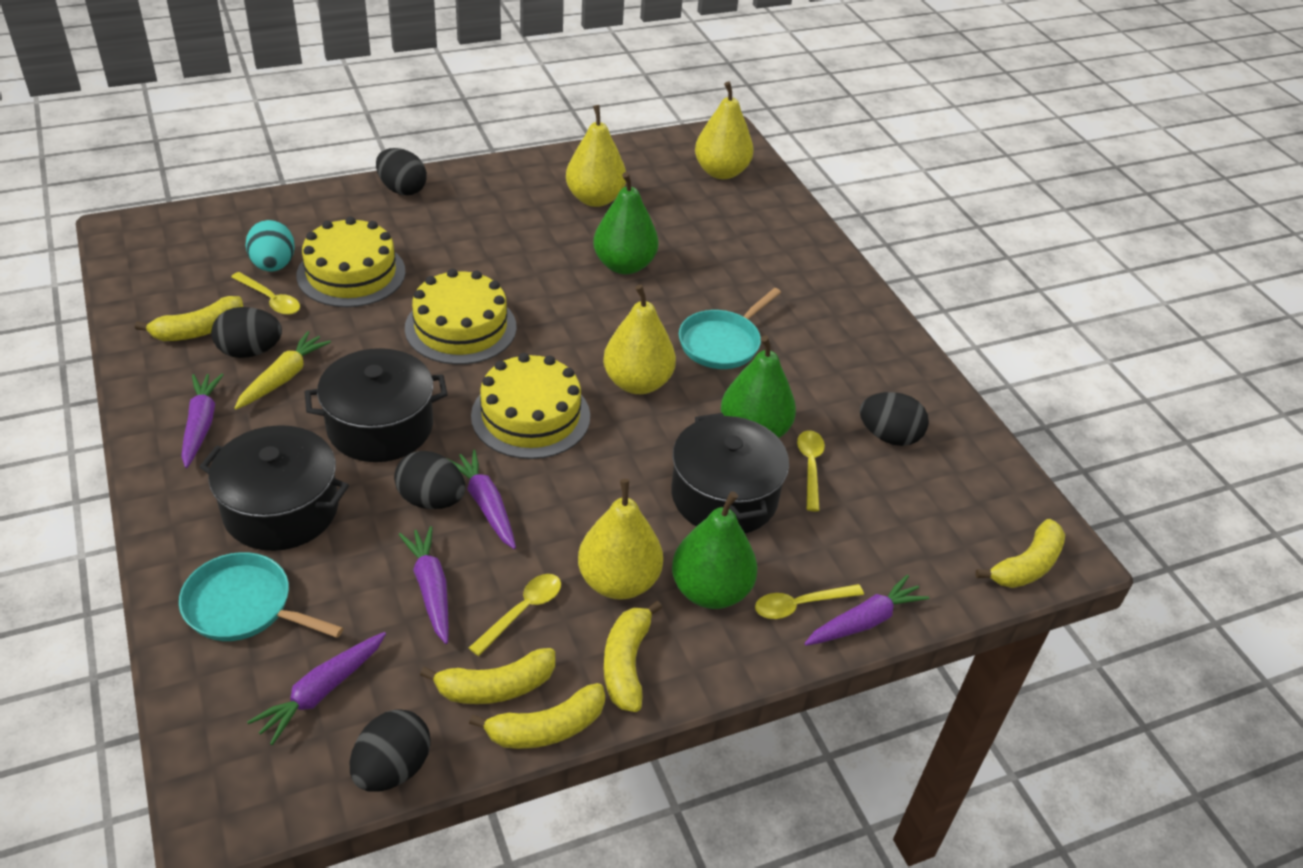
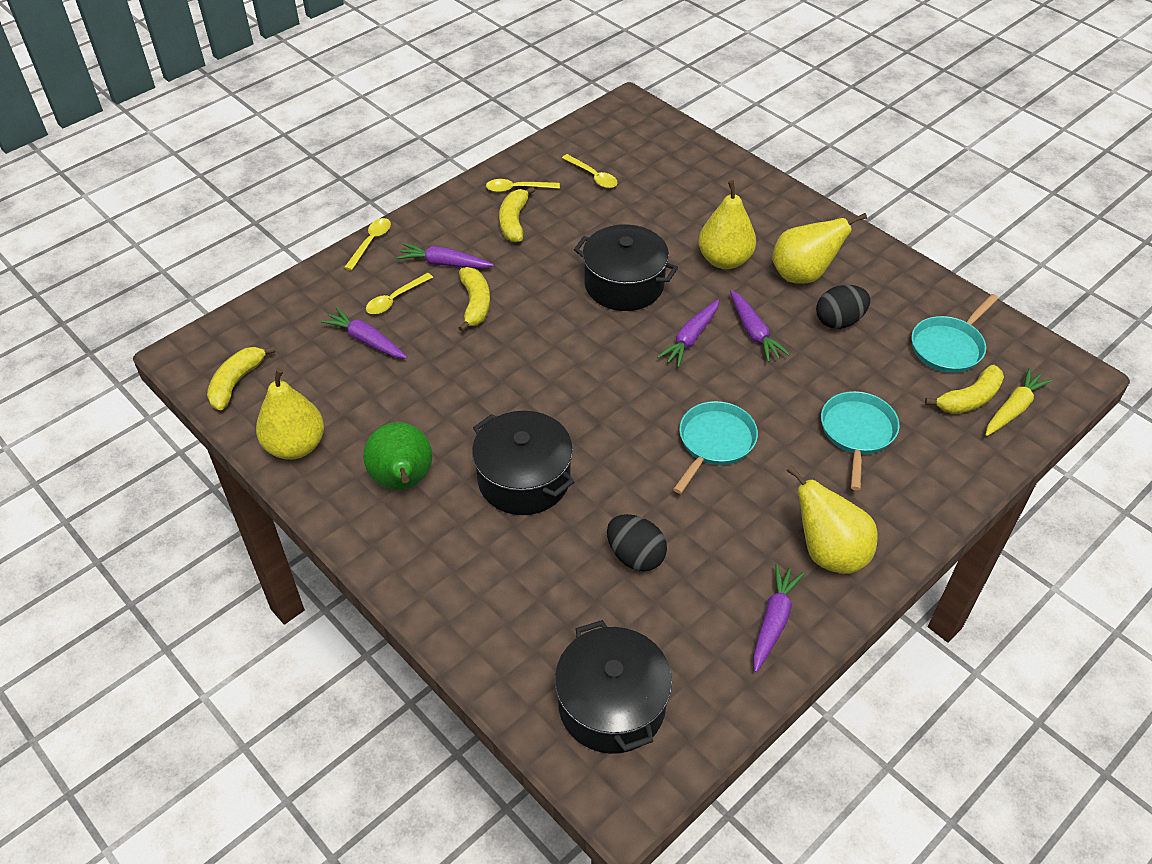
black egg: [211,307,282,358] [350,709,431,792] [376,148,427,195] [394,451,465,509] [860,392,929,446] = 5 -> [607,514,667,571] [816,285,870,329] = 2
green pear: [593,172,659,274] [672,491,757,609] [721,335,796,438] = 3 -> [363,422,432,490] = 1
turquoise egg: [246,220,295,271] = 1 -> none = 0
turquoise pan: [179,552,344,641] [679,288,781,369] = 2 -> [673,401,758,494] [821,391,900,490] [911,294,999,373] = 3
yellow banana: [135,296,243,341] [420,648,555,704] [469,683,605,749] [604,601,662,712] [975,519,1065,588] = 5 -> [207,346,275,410] [458,267,490,332] [499,186,535,242] [925,365,1004,414] = 4
yellow cake: [296,216,406,307] [405,269,517,365] [471,353,590,459] = 3 -> none = 0

